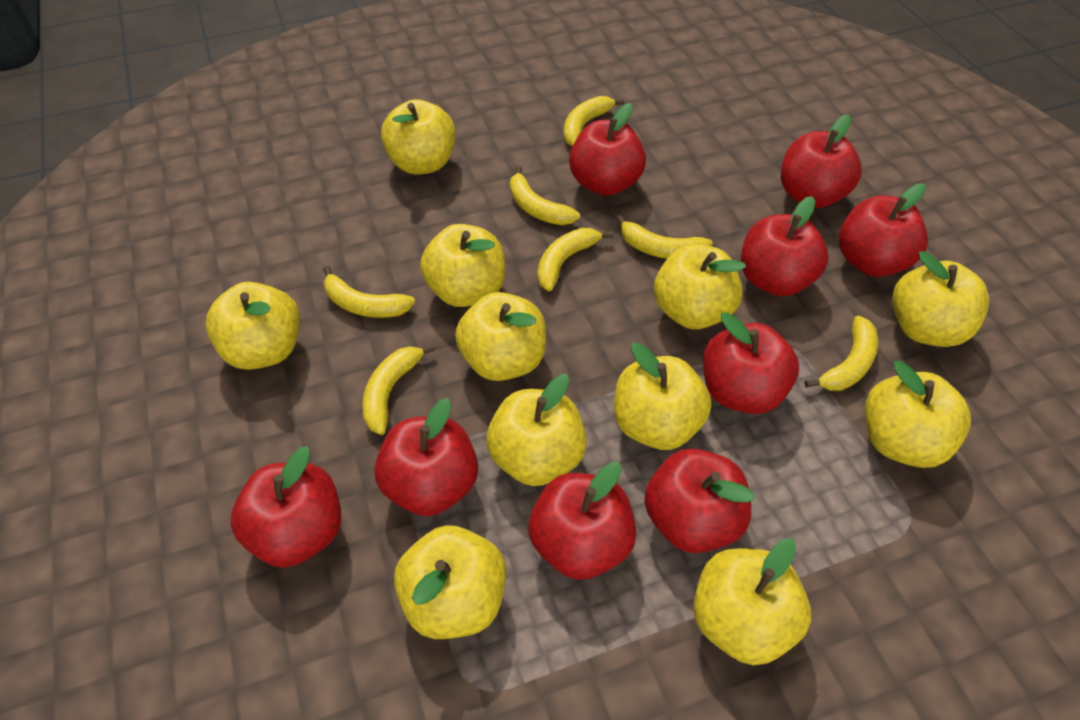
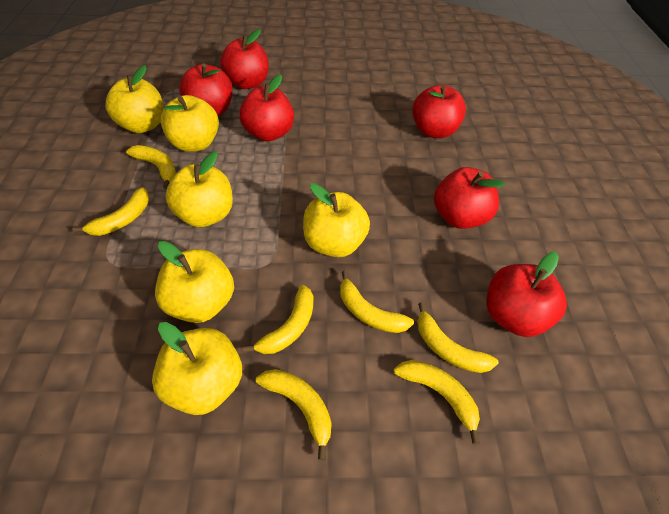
red apple: [230,446,341,568] [375,398,478,516] [528,462,636,580] [569,103,646,196] [644,449,754,553] [703,313,799,414] [741,196,829,296] [781,114,862,208] [839,183,928,277] = 9 -> [179,63,233,116] [220,29,269,89] [239,74,294,142] [412,85,466,138] [434,167,505,229] [486,252,567,337] = 6
yellow apple: [206,282,300,370] [381,99,456,174] [394,525,506,639] [420,224,505,307] [455,292,546,381] [486,374,587,486] [614,343,712,450] [654,244,746,329] [693,538,811,665] [865,361,971,468] [892,251,989,347] = 11 -> [105,65,164,133] [152,322,242,415] [155,241,234,323] [160,95,219,152] [165,151,233,227] [303,183,370,257] = 6

